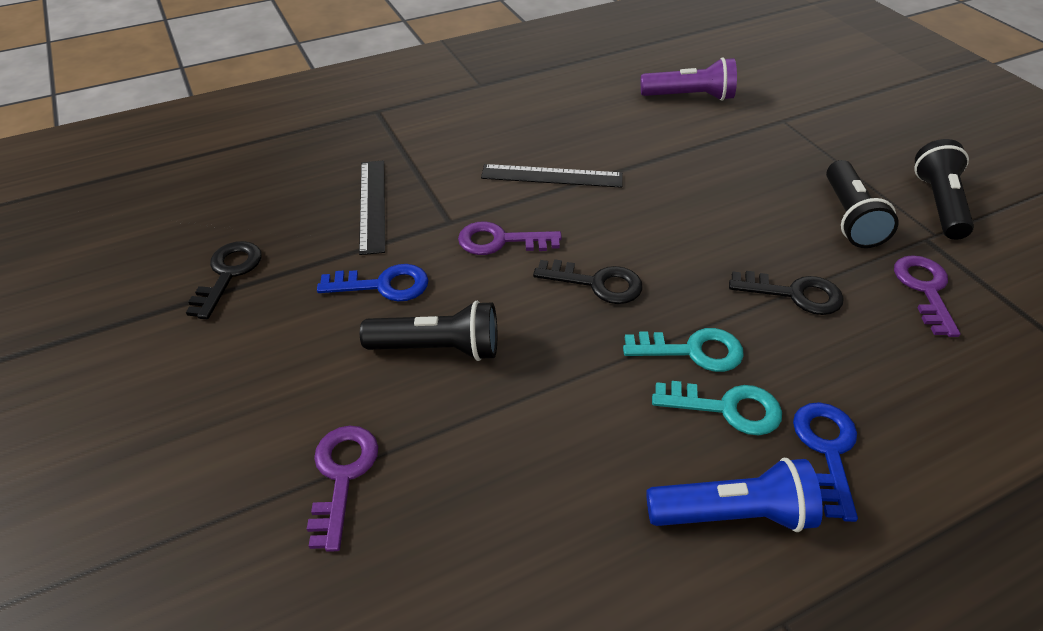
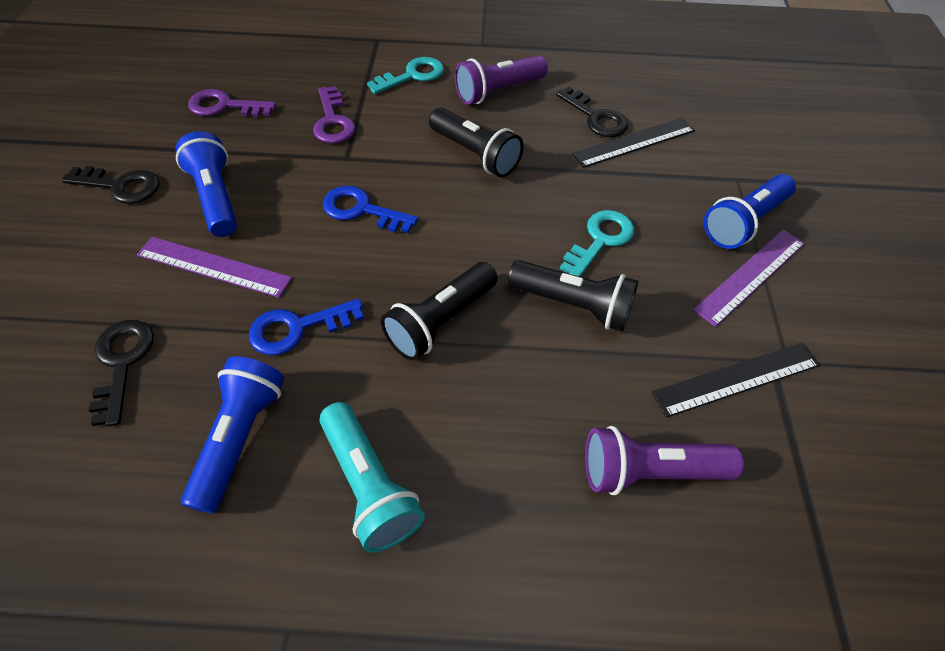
blue flashlight: [646,458,823,532] = 1 -> [176,131,237,237] [181,356,285,514] [704,174,796,249] = 3
purple flashlight: [641,57,737,101] = 1 -> [455,56,548,104] [585,426,744,495] = 2
purple key: [307,426,378,552] [458,221,562,255] [894,255,960,337] = 3 -> [188,89,276,117] [313,86,356,144] = 2
purple ruler: none = 0 -> [137,237,292,298] [693,230,805,327] = 2
turquoise flashlight: none = 0 -> [319,402,425,553] = 1

